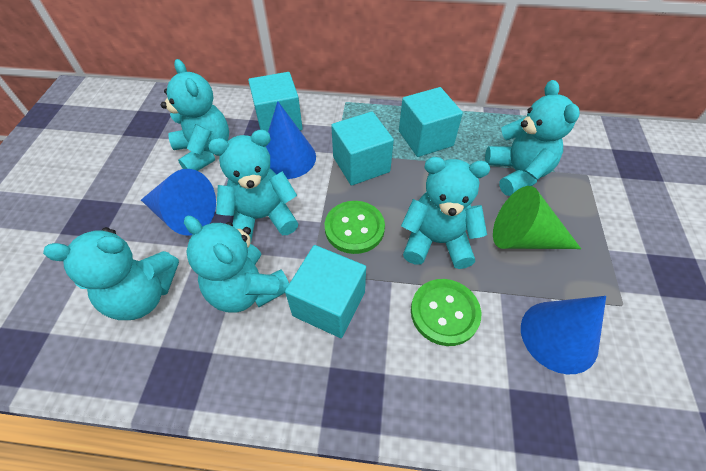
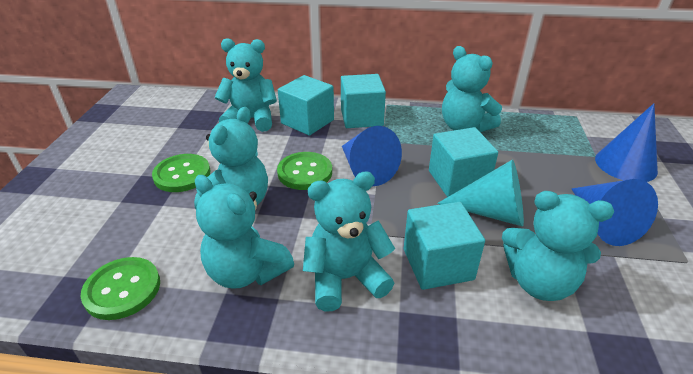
green button: [325,201,385,254] [411,279,481,346] = 2 -> [81,257,160,320] [152,154,210,192] [277,152,332,190] = 3
green cone: [493,186,581,249] = 1 -> none = 0
turquoise cone: none = 0 -> [437,160,524,227] = 1

